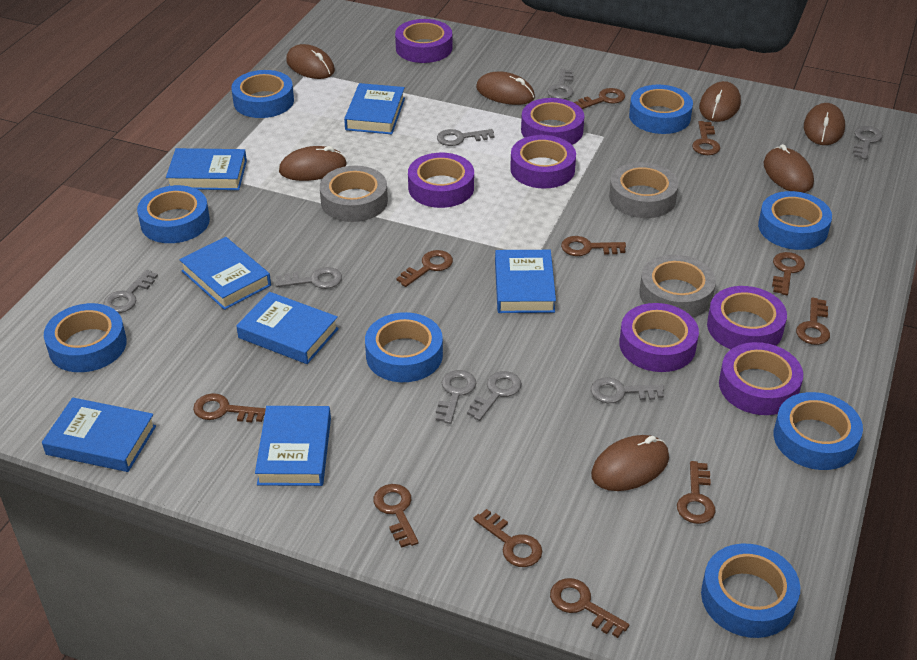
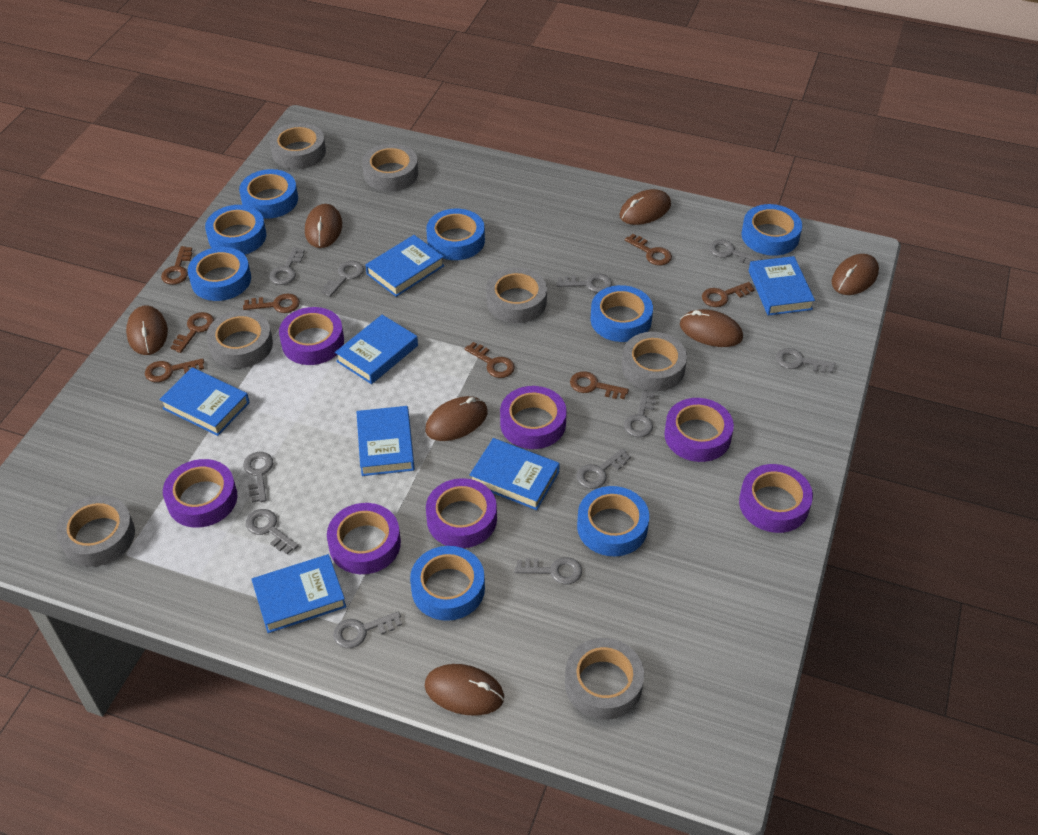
brown key: [193,393,266,423] [373,484,419,548] [396,250,453,287] [473,509,542,567] [550,578,629,638] [561,236,626,256] [574,88,625,109] [677,461,716,524] [692,121,720,155] [772,252,805,295] [796,297,830,345] = 11 -> [145,358,204,382] [161,246,192,285] [170,312,214,353] [243,294,300,313] [464,342,515,378] [570,371,629,399] [625,234,672,265] [702,282,755,307] = 8
grey key: [103,270,158,313] [275,267,342,289] [436,370,476,424] [437,129,494,146] [467,371,522,421] [547,69,573,99] [591,377,664,403] [853,126,883,160] = 8 -> [243,452,273,503] [246,509,298,554] [270,247,305,285] [321,261,364,297] [333,612,402,648] [515,557,582,584] [557,274,612,293] [577,448,631,489] [624,391,656,437] [709,239,762,265] [776,348,835,373] = 11
grey tape: [320,166,388,222] [609,162,678,218] [639,255,716,317] = 3 -> [56,495,135,567] [206,310,273,368] [270,123,326,169] [362,144,418,191] [486,268,547,323] [565,638,644,720] [622,332,687,391] = 7

